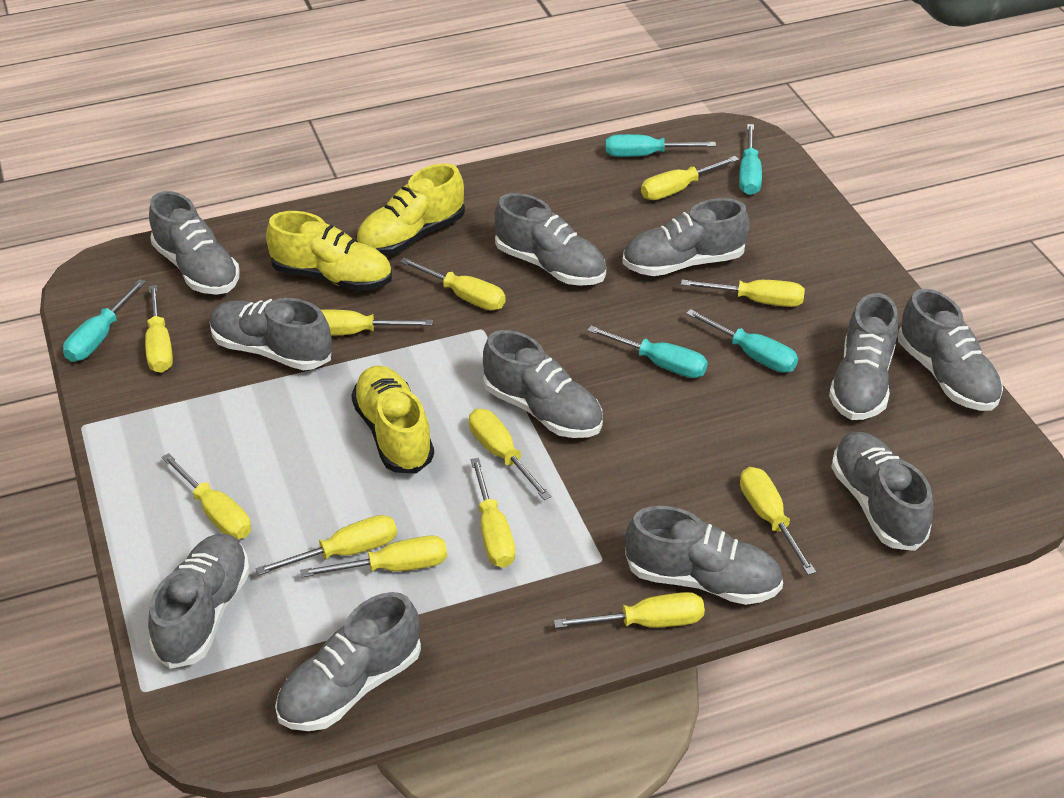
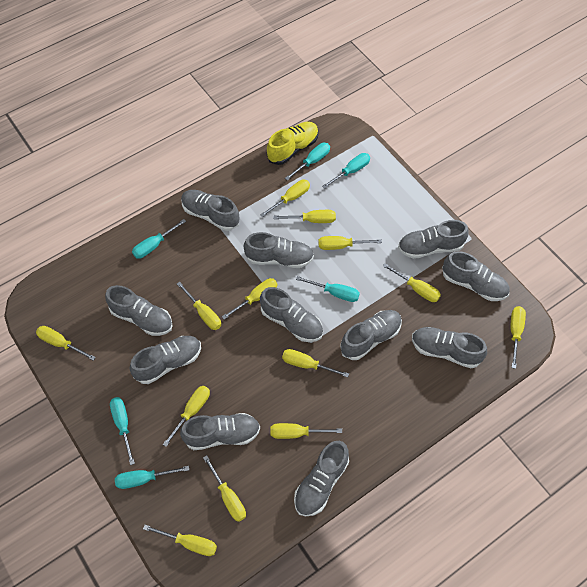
turquoise screwdriver: [63,279,146,362] [587,326,708,378] [605,134,716,157] [686,309,798,373] [739,124,762,195] = 5 -> [110,397,135,465] [115,466,189,489] [132,219,186,259] [285,143,330,181] [296,276,360,302] [322,153,370,189] = 6
yellow screwdriver: [145,285,173,373] [161,453,251,539] [255,515,397,576] [300,536,447,577] [321,310,433,336] [400,257,505,310] [469,409,552,500] [471,458,515,568] [554,592,705,628] [641,156,739,200] [681,280,805,307] [740,467,816,575] = 12 -> [36,326,96,361] [143,525,217,556] [163,386,210,447] [177,282,221,330] [203,455,246,522] [222,278,278,320] [260,180,310,217] [270,423,342,439] [274,210,336,223] [282,349,349,377] [318,236,382,250] [383,263,441,302] [511,306,526,369] = 13
yellow shoe: [266,211,392,291] [351,365,434,474] [355,163,465,256] = 3 -> [267,122,319,165] = 1

